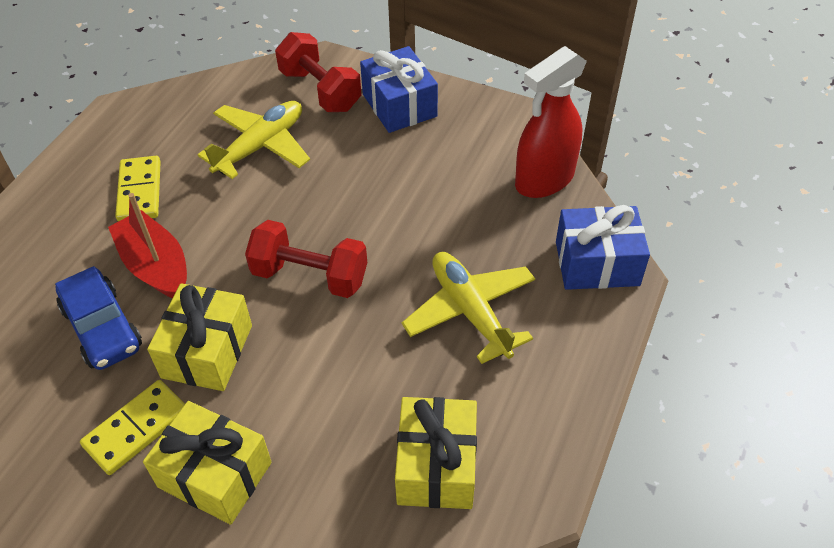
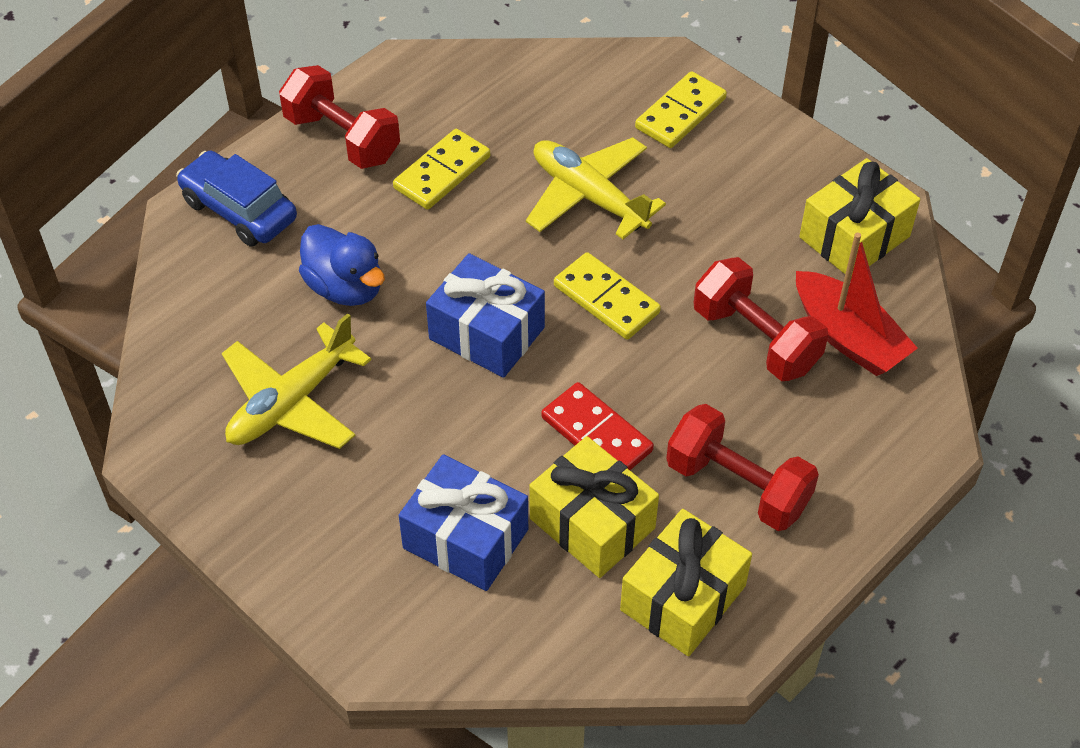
blue duck: none = 0 -> [299,224,385,306] = 1
red domino: none = 0 -> [541,382,654,470] = 1
red dumbbell: [245,220,367,298] [275,32,361,112] = 2 -> [279,65,400,169] [666,404,819,531] [694,257,828,381] = 3
red spray bottle: [515,46,587,198] = 1 -> none = 0
yellow domino: [80,380,185,475] [115,156,161,222] = 2 -> [393,129,490,210] [554,252,661,340] [635,71,727,148] = 3

